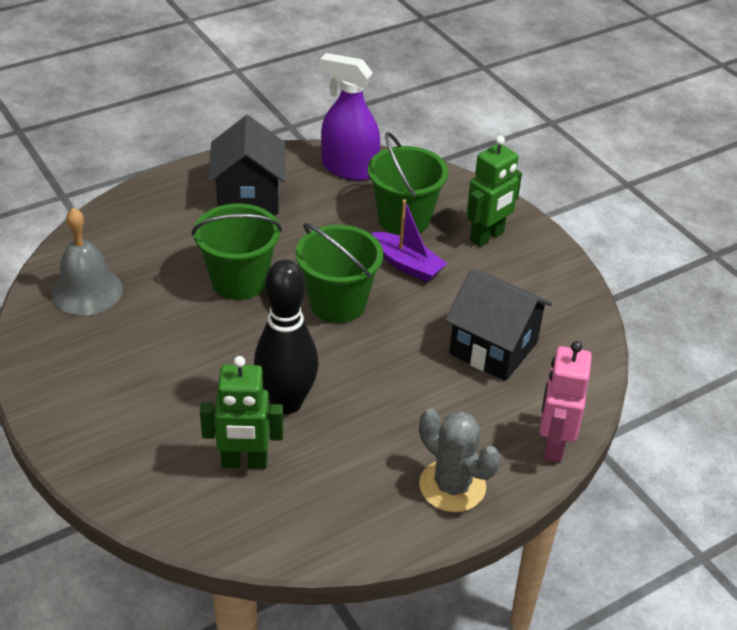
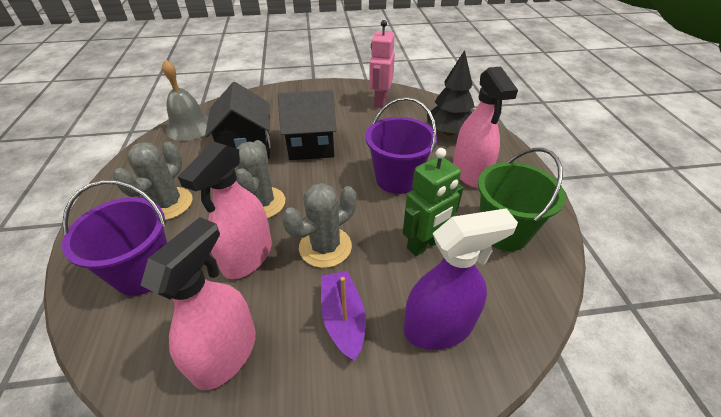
black bowling pin: [254,260,319,414] = 1 -> none = 0
black tree: none = 0 -> [427,50,475,136] = 1
green bucket: [192,203,282,300] [296,223,383,323] [368,132,448,235] = 3 -> [478,148,565,251] = 1
green robot: [200,356,283,469] [467,135,522,247] = 2 -> [403,148,464,256] = 1
grey cactus: [419,409,501,512] = 1 -> [113,142,192,220] [236,140,285,218] [282,183,357,268] = 3
pink spray bottle: none = 0 -> [140,217,256,390] [178,141,272,279] [453,67,518,188] = 3
purple bucket: none = 0 -> [62,180,167,296] [366,97,437,194] = 2

